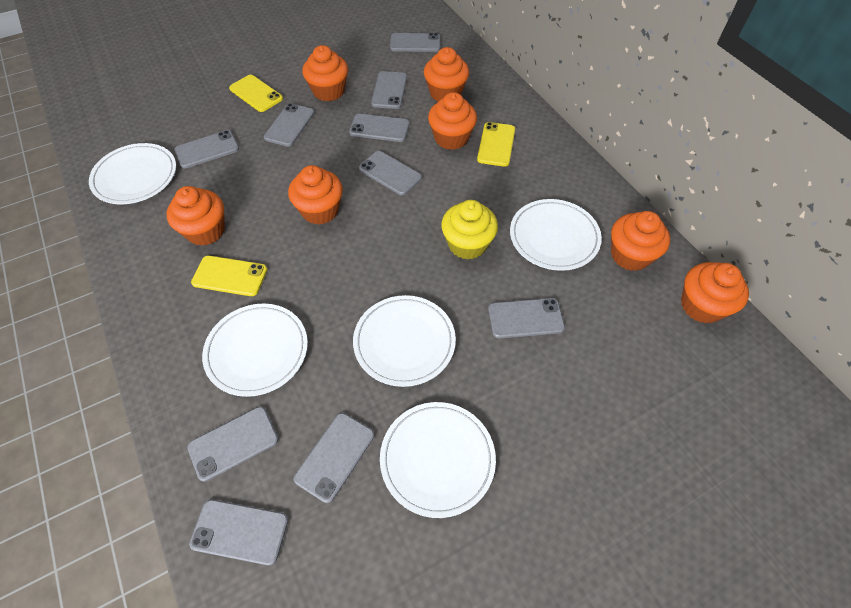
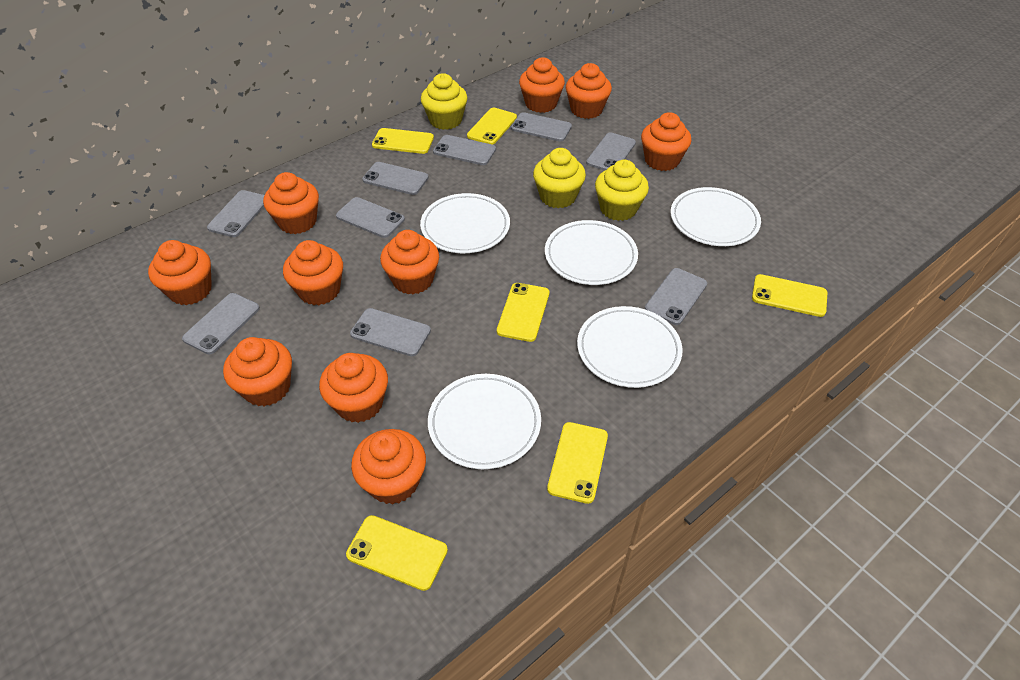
grey phone: [175,130,239,168] [187,407,279,482] [189,499,288,565] [264,103,314,147] [294,413,374,503] [349,114,409,142] [359,151,422,196] [371,71,407,109] [390,33,440,52] [488,298,565,338] = 10 -> [182,293,260,354] [207,190,264,237] [336,197,405,238] [350,308,431,356] [362,162,429,195] [433,135,496,165] [511,112,572,142] [586,132,636,171] [645,268,707,325] = 9
orange cupcake: [166,186,225,246] [288,165,343,225] [302,45,348,101] [424,47,469,101] [428,92,477,150] [611,211,670,271] [681,262,749,323] = 7 -> [148,240,212,305] [223,337,292,406] [263,172,319,234] [283,240,343,305] [319,353,388,423] [351,429,426,505] [380,230,439,294] [519,57,565,113] [566,63,612,119] [641,112,691,171] = 10
yellow cupcake: [441,200,498,260] = 1 -> [421,73,468,130] [533,148,586,208] [595,160,649,221] = 3
yellow phone: [191,256,267,296] [229,75,283,112] [477,122,515,167] = 3 -> [346,515,448,591] [372,128,434,154] [467,108,517,145] [497,283,550,342] [547,422,608,504] [752,274,828,317] = 6

